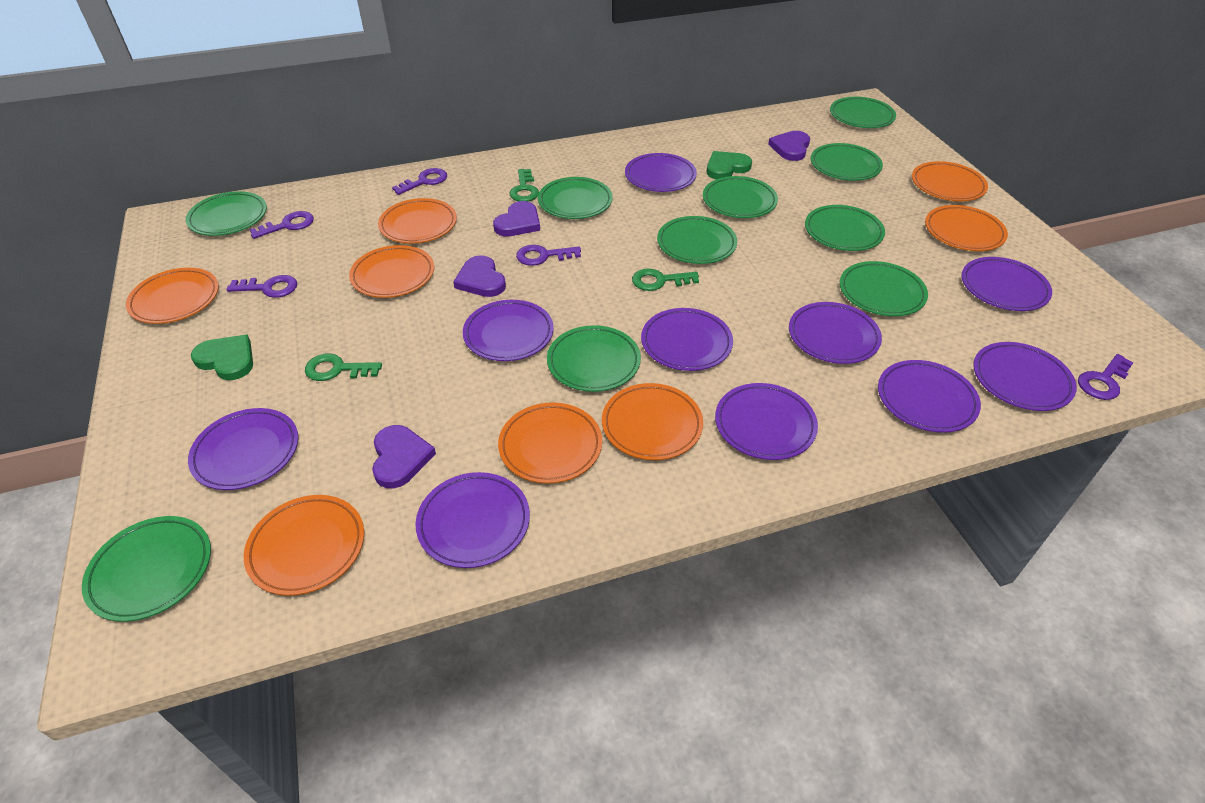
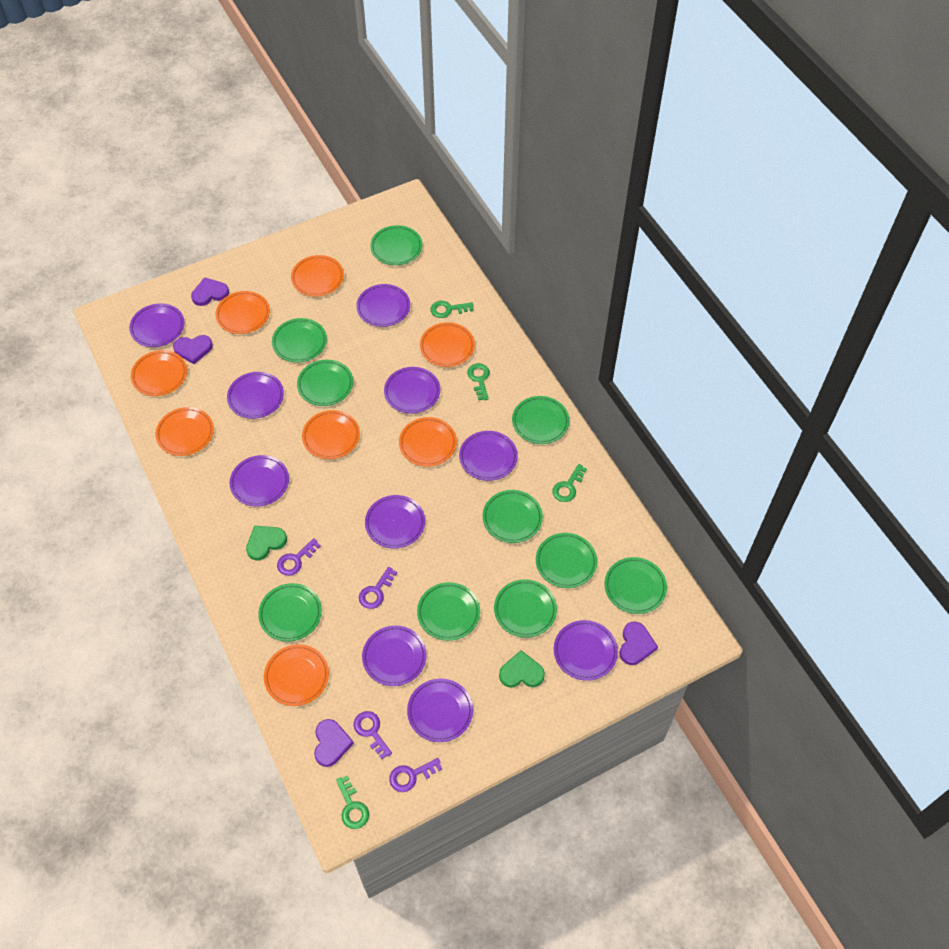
green key: [305,354,382,381] [510,169,539,202] [632,268,699,291] = 3 -> [336,775,369,829] [431,301,474,318] [467,363,490,400] [552,464,587,502] = 4
purple key: [227,275,297,298] [250,211,314,239] [392,168,447,195] [516,245,581,266] [1078,354,1134,400] = 5 -> [277,538,321,576] [354,711,392,759] [359,567,397,609] [389,758,442,792] = 4

